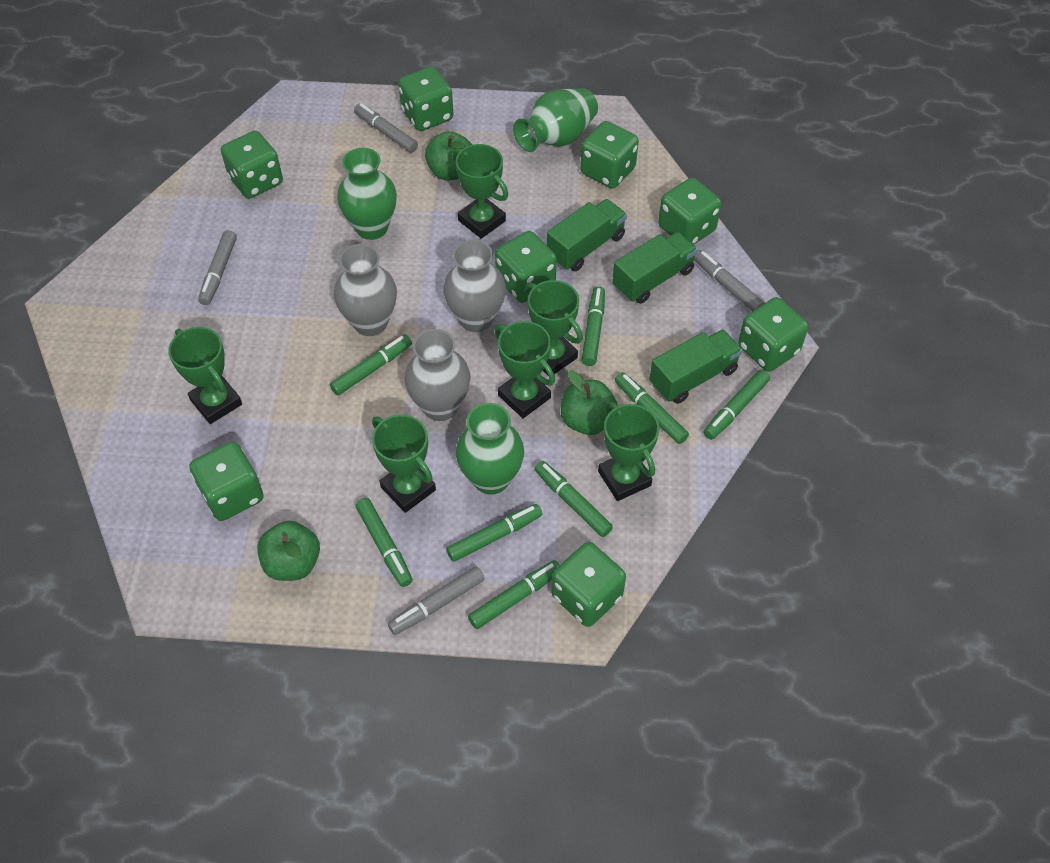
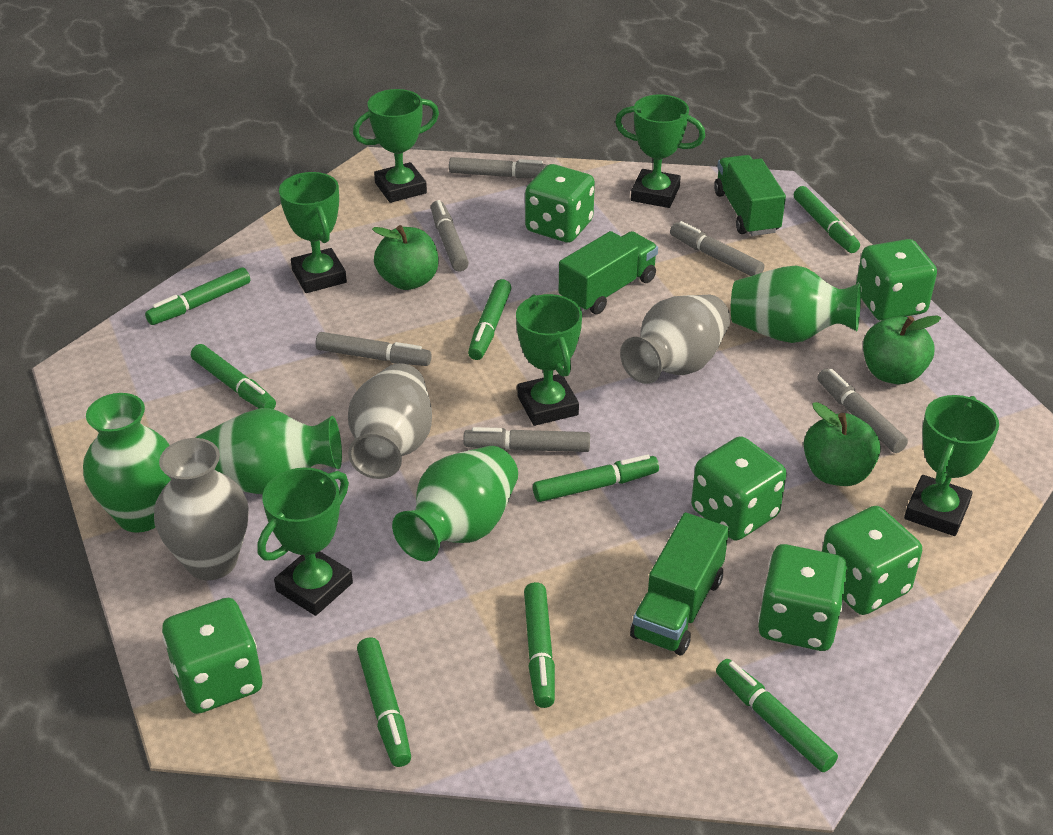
green dice: [189,441,264,521] [221,131,283,199] [398,66,454,131] [495,231,557,303] [552,542,626,627] [580,121,639,188] [658,178,721,245] [738,297,808,372] = 8 -> [162,598,262,714] [525,164,595,243] [691,436,787,541] [758,544,848,651] [822,506,922,615] [856,239,937,321] = 6
green vase: [337,148,397,240] [456,403,524,495] [513,88,598,152] = 3 -> [83,393,171,533] [196,408,342,494] [392,446,518,561] [731,265,861,343] = 4
grey marker: [198,230,237,305] [354,103,418,153] [388,567,485,635] [694,250,764,311] = 4 -> [316,332,432,366] [431,200,469,271] [449,157,548,178] [463,427,590,452] [670,221,765,276] [817,368,908,453] = 6

